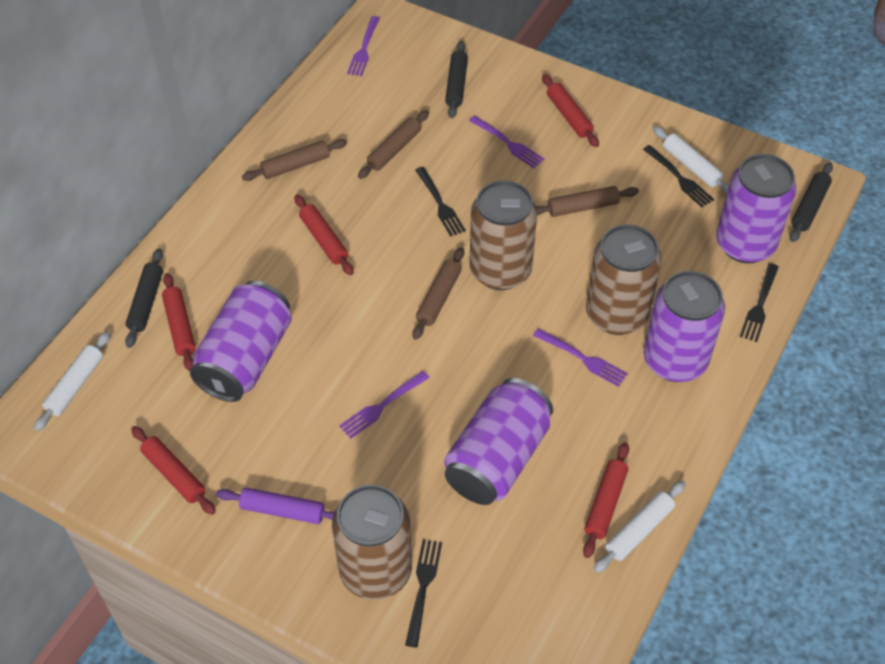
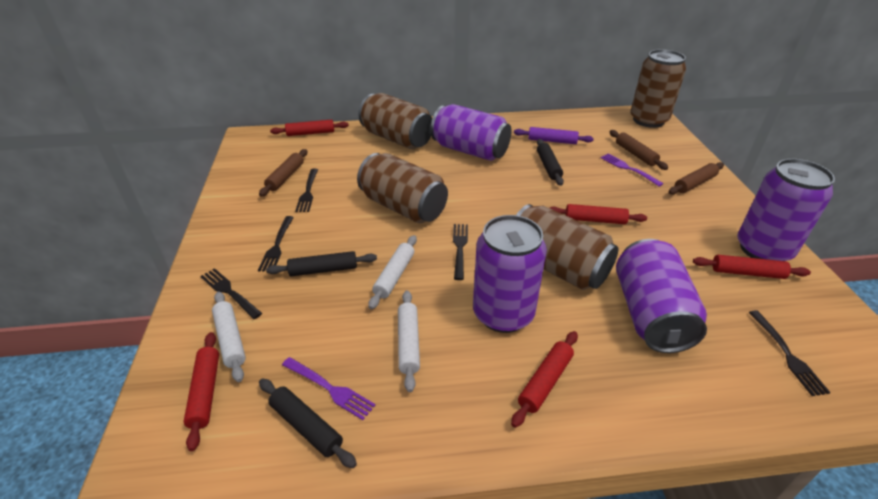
black fork: [405,539,442,648] [415,167,466,237] [643,145,714,207] [740,263,779,342] = 4 -> [200,268,262,319] [258,216,294,272] [295,169,318,212] [453,224,468,280] [749,310,831,396] = 5
brown can: [332,485,412,600] [469,180,537,290] [586,224,662,335] = 3 -> [357,153,448,223] [358,93,432,149] [516,204,618,290] [630,49,686,128] = 4
brown rolling pin: [242,139,347,181] [358,110,429,179] [412,247,464,340] [536,186,639,217] = 4 -> [259,149,307,197] [609,130,668,170] [668,162,724,195] = 3
purple fork: [339,371,430,439] [347,16,380,76] [469,115,544,168] [533,328,628,387] = 4 -> [282,357,375,420] [601,153,664,187] = 2

